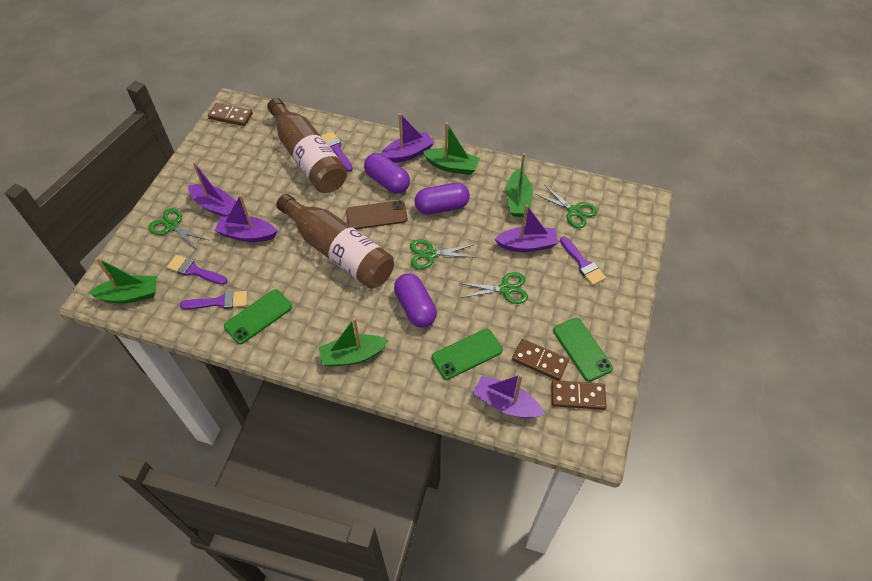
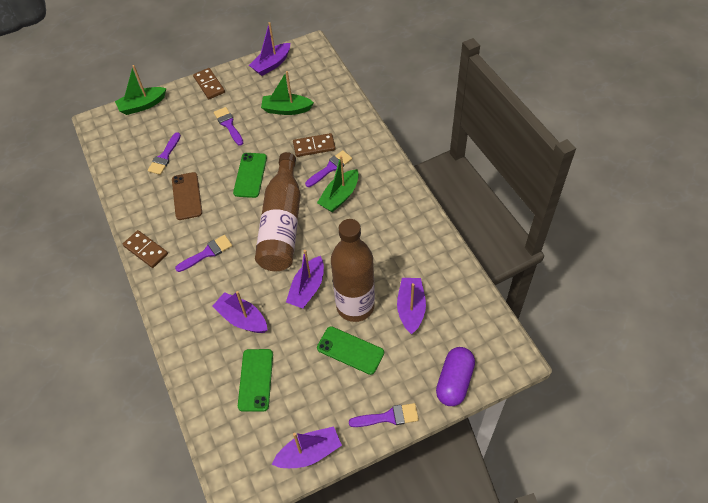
green boat: [89,257,157,304] [319,318,389,367] [423,122,480,175] [506,153,533,217] = 4 -> [115,65,166,115] [261,71,314,115] [317,156,359,212] = 3
green scissors: [148,208,208,250] [410,239,476,269] [459,272,528,304] [536,185,597,228] = 4 -> none = 0
purple brush: [167,255,227,285] [180,291,247,309] [321,131,353,172] [560,236,606,286] = 4 -> [148,132,181,175] [175,235,232,272] [214,107,243,146] [305,150,352,187] [349,403,419,427] = 5
purple capsule: [364,153,410,194] [394,273,437,328] [415,183,470,215] = 3 -> [436,347,475,406] = 1

